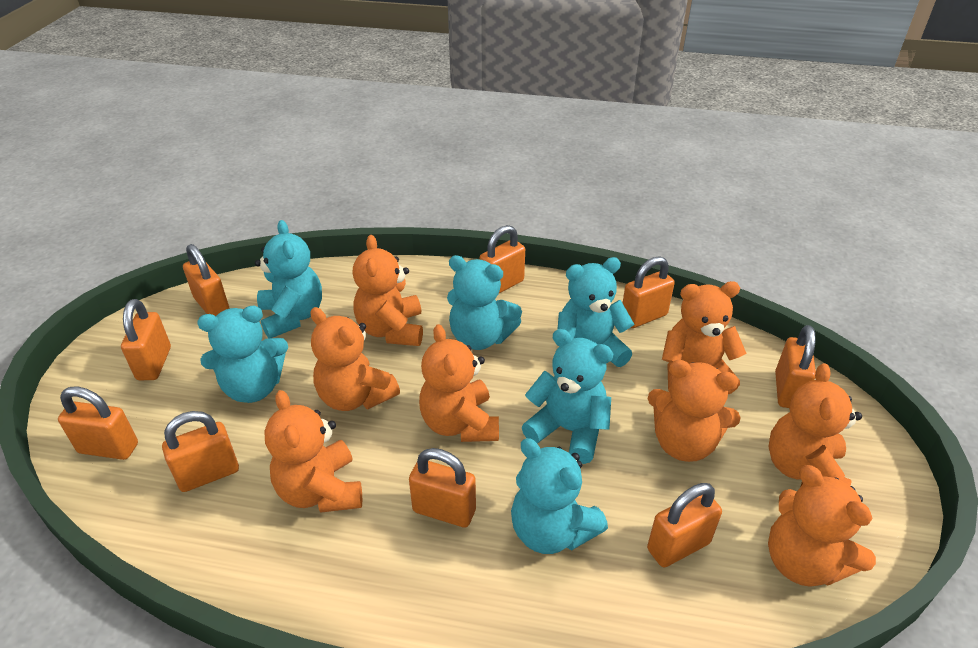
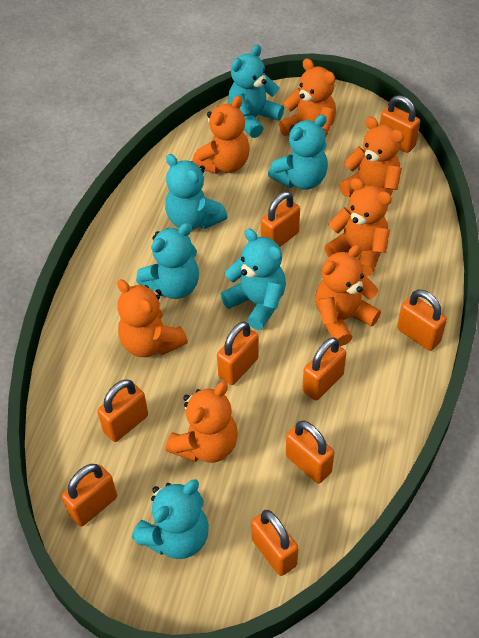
orange teddy bear: [265,390,362,513] [311,307,400,411] [352,235,423,346] [419,324,499,442] [647,360,741,462] [662,281,746,394] [768,363,862,486] [768,465,876,587] = 8 -> [117,279,188,357] [166,381,238,463] [192,96,250,174] [279,59,336,136] [315,245,381,346] [324,178,392,276] [339,117,404,197] = 7

